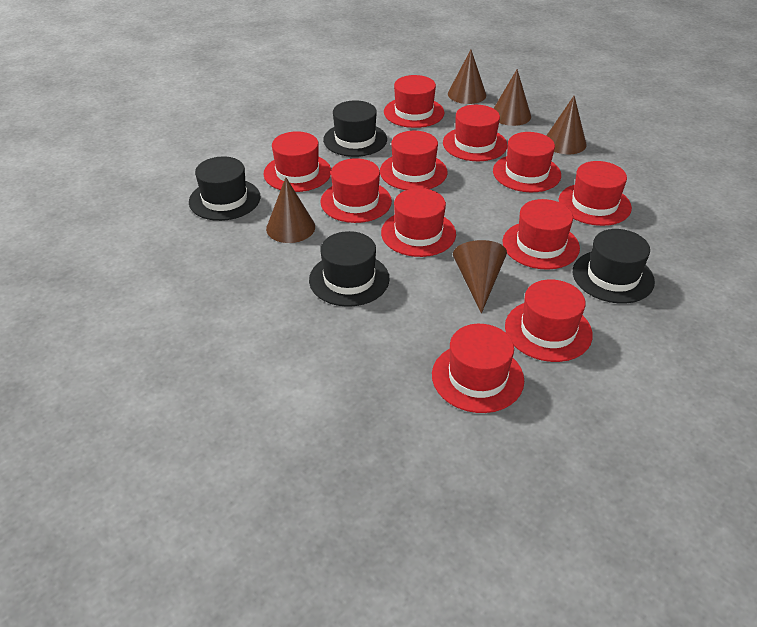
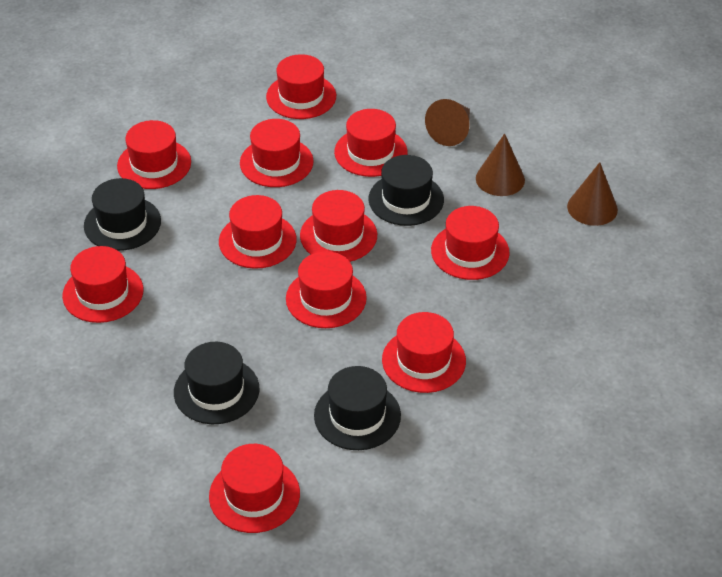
brown cone: [266,177,315,243] [448,50,486,104] [453,240,507,313] [493,69,531,126] [546,96,587,154] = 5 -> [425,99,470,146] [476,133,525,196] [567,162,618,226] = 3

